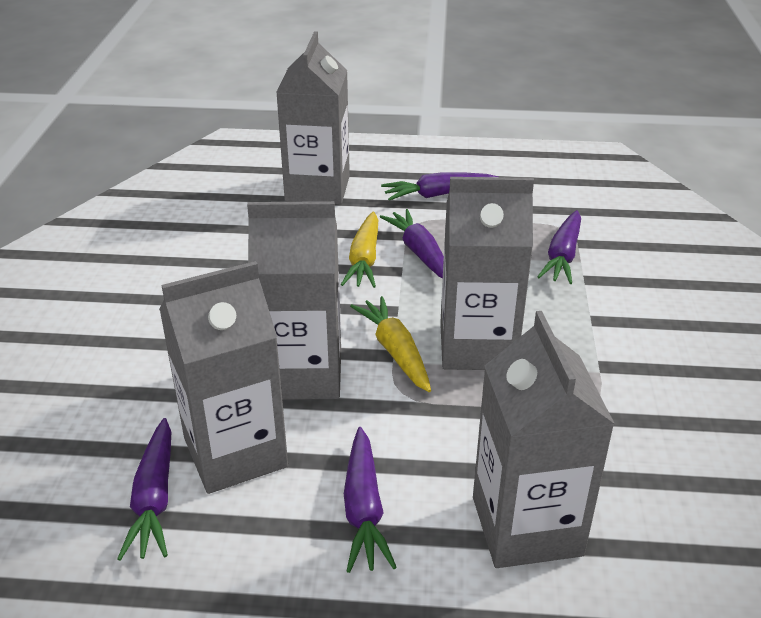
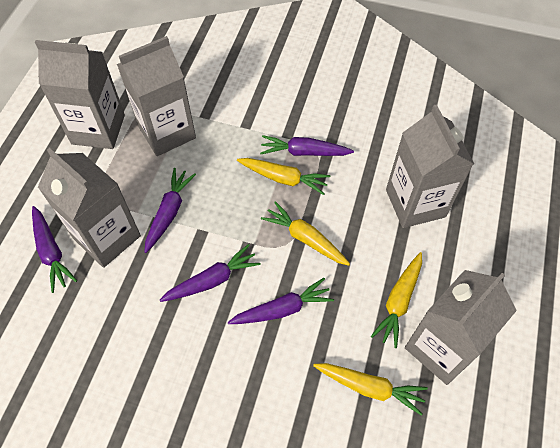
yellow carrot: [341,212,378,288] [350,296,431,392] = 2 -> [237,158,330,195] [261,201,350,266] [313,363,428,416] [371,252,422,348] = 4

